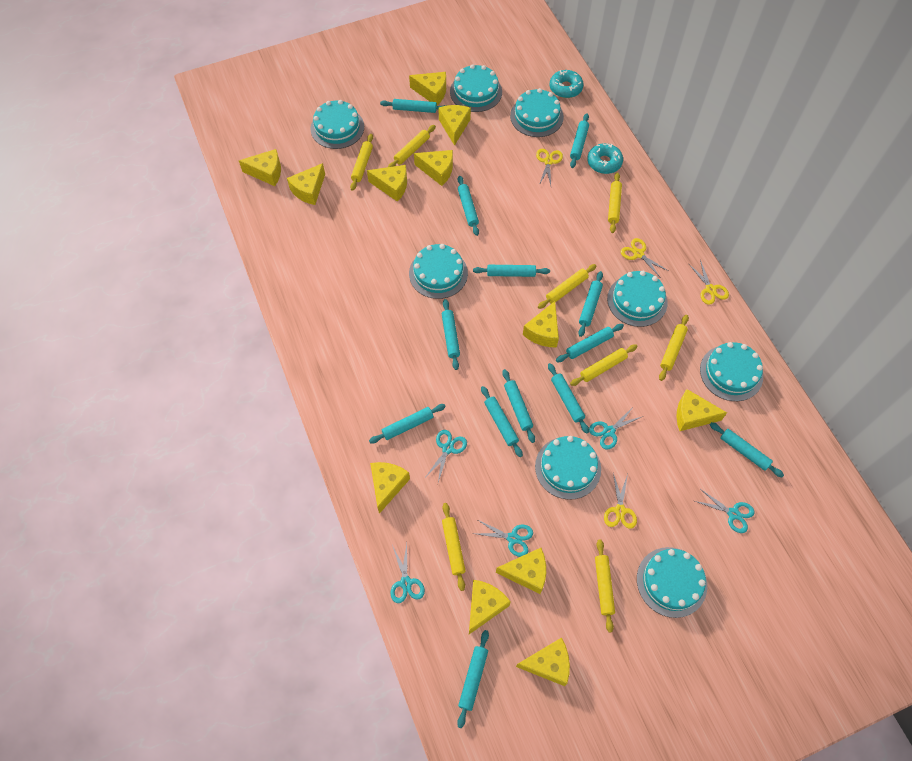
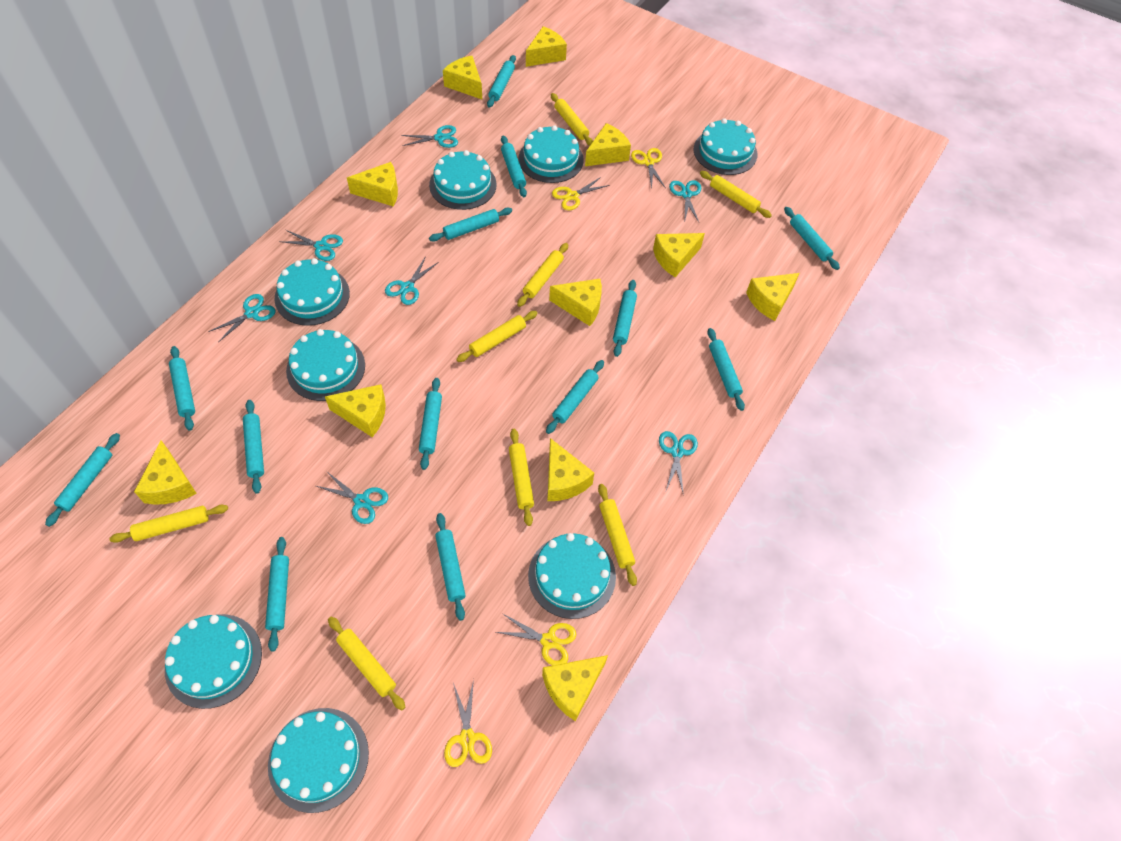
turquoise donut: [550,70,583,98] [587,143,623,174] = 2 -> none = 0
turquoise scissors: [390,543,425,603] [425,430,467,482] [475,519,533,557] [589,406,643,449] [695,488,755,533] = 5 -> [208,294,276,342] [279,230,343,261] [316,471,388,524] [385,256,439,305] [401,125,458,148] [659,431,698,495] [669,180,701,222] = 7
yellow cheese: [239,149,281,186] [287,163,325,205] [367,165,407,202] [370,462,410,514] [409,72,446,105] [414,150,453,186] [438,105,471,146] [469,580,511,634] [496,548,546,594] [516,637,570,686] [523,301,559,348] [676,389,727,431] = 12 -> [134,440,197,505] [325,384,386,437] [347,162,398,206] [443,56,482,99] [526,26,567,67] [542,655,608,721] [547,438,594,501] [549,279,602,326] [585,123,631,166] [653,233,705,277] [746,273,799,321] = 11

